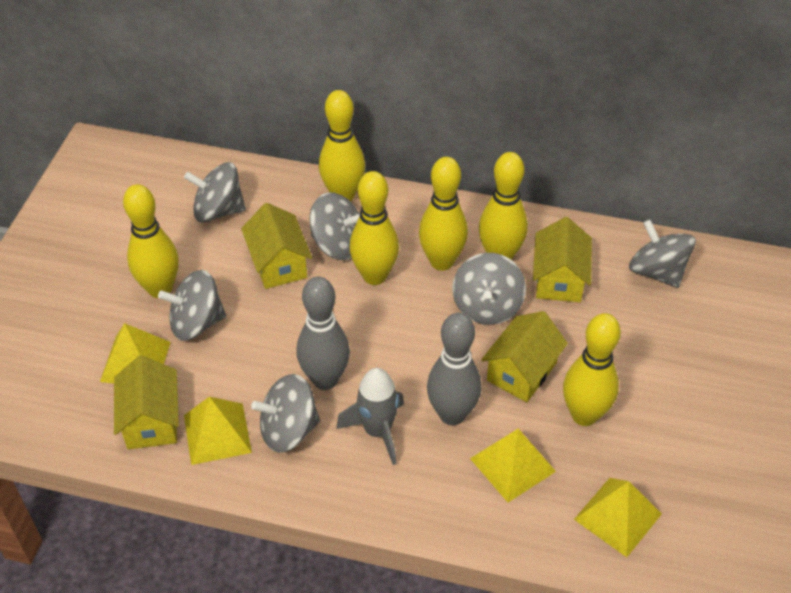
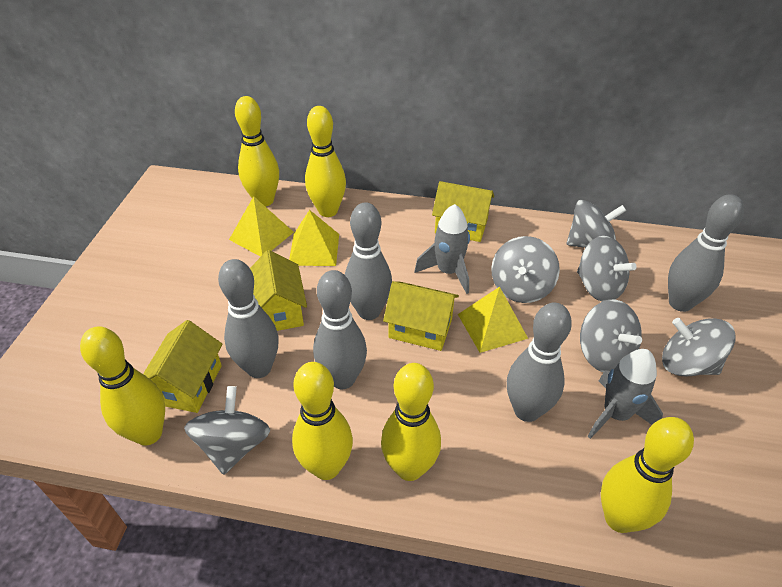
grey bowling pin: [296,277,350,390] [427,313,482,425] = 2 -> [218,259,279,378] [313,270,367,389] [345,202,392,320] [507,303,572,422] [668,194,744,312] = 5
grey rocket: [336,368,404,465] = 1 -> [414,204,470,294] [588,349,663,439] = 2
yellow pyramid: [100,323,171,384] [184,397,252,465] [470,429,556,502] [574,478,662,557] = 4 -> [229,196,294,257] [289,210,339,266] [458,287,528,353] = 3

